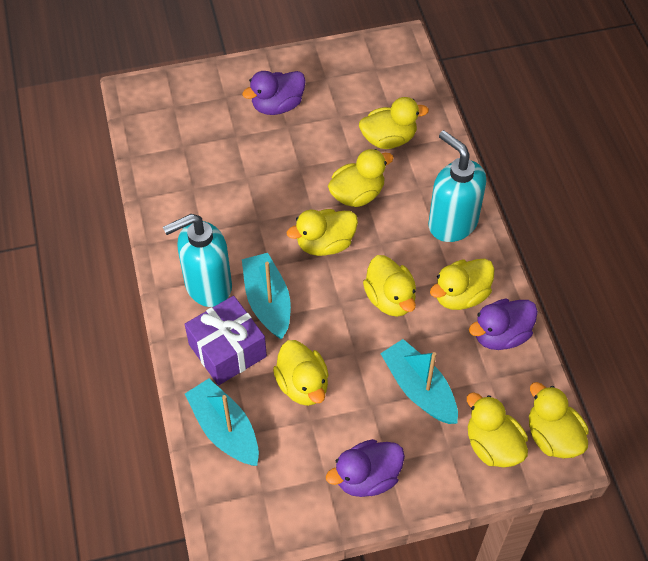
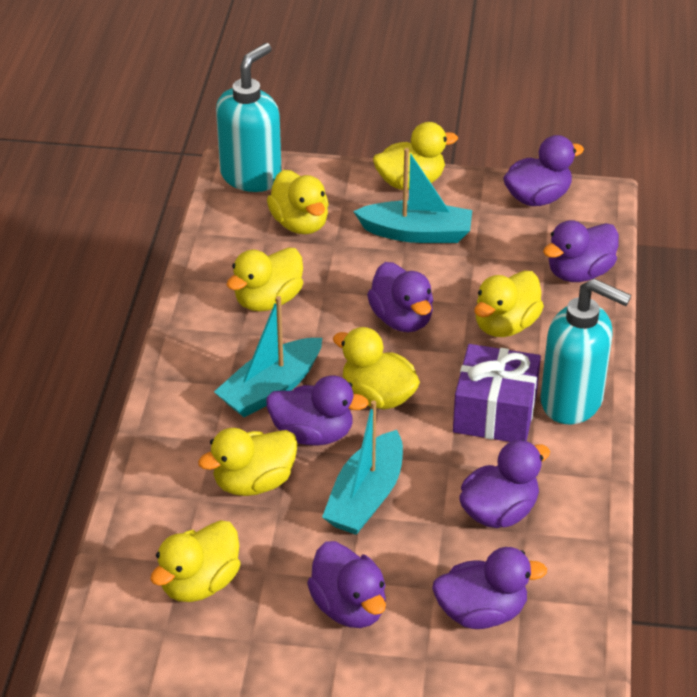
purple duck: [242,71,306,115] [326,439,405,497] [469,299,538,350] = 3 -> [266,375,369,446] [307,541,386,628] [367,262,433,332] [432,547,547,629] [459,440,550,528] [503,135,584,206] [543,220,619,282] = 7
yellow duck: [273,340,329,406] [287,209,358,256] [328,149,394,207] [359,97,429,149] [363,255,416,317] [430,259,495,310] [467,392,528,468] [529,382,589,458] = 8 -> [150,520,241,602] [198,428,298,496] [227,247,303,312] [267,170,329,234] [333,327,420,410] [373,122,458,190] [474,271,544,337] = 7

